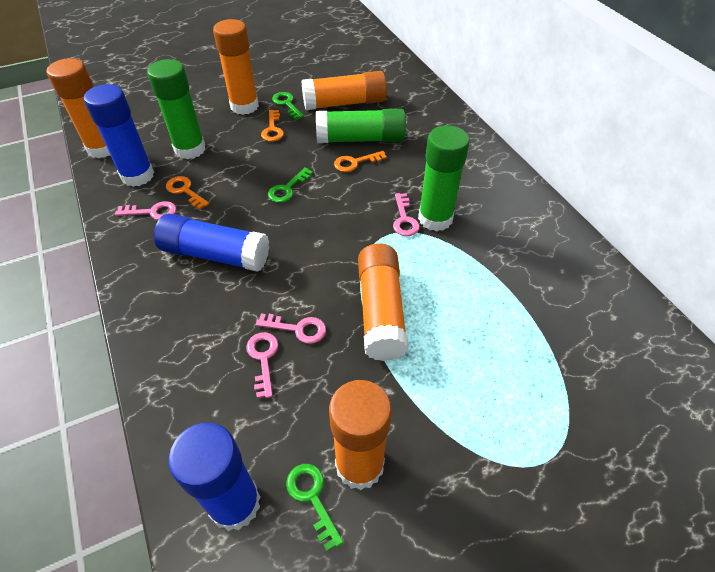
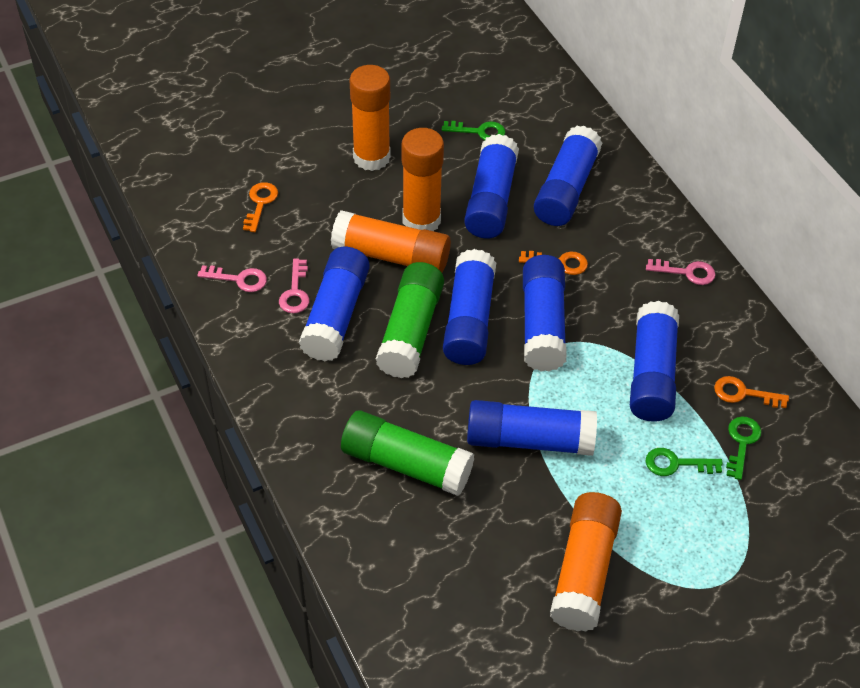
blue glue stick: [84,84,154,187] [154,214,269,272] [168,423,260,531] = 3 -> [298,247,370,361] [443,249,496,365] [464,134,519,239] [467,400,597,456] [523,255,567,371] [534,126,602,226] [630,301,679,422] = 7
green glue stick: [147,59,206,159] [316,109,406,143] [418,125,470,231] = 3 -> [341,410,474,496] [376,262,444,378] = 2
orange glue stick: [47,58,111,158] [213,19,259,115] [302,71,387,110] [329,380,392,490] [358,243,408,361] = 5 -> [331,210,451,273] [350,65,391,171] [402,128,444,231] [550,492,622,631] = 4
pink key: [115,201,176,220] [246,332,278,399] [256,314,326,344] [393,193,420,236] = 4 -> [197,265,267,292] [279,259,310,314] [646,259,716,285] = 3

